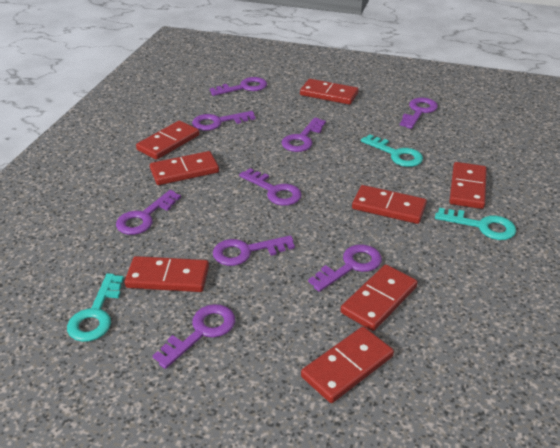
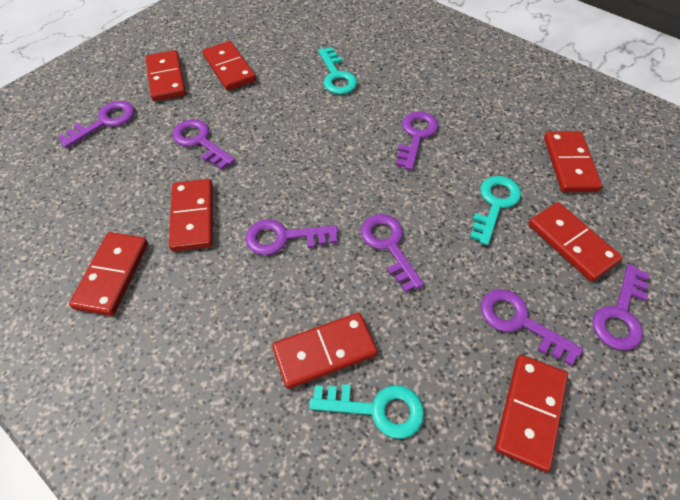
purple key: [116,190,181,235] [153,304,235,369] [192,111,255,131] [210,77,267,96] [213,235,295,266] [239,168,302,206] [281,117,326,152] [308,244,382,292] [400,98,438,129] = 9 -> [58,101,135,148] [173,119,235,170] [245,219,338,255] [361,214,424,292] [396,111,439,170] [481,289,583,366] [592,264,649,350] = 7

